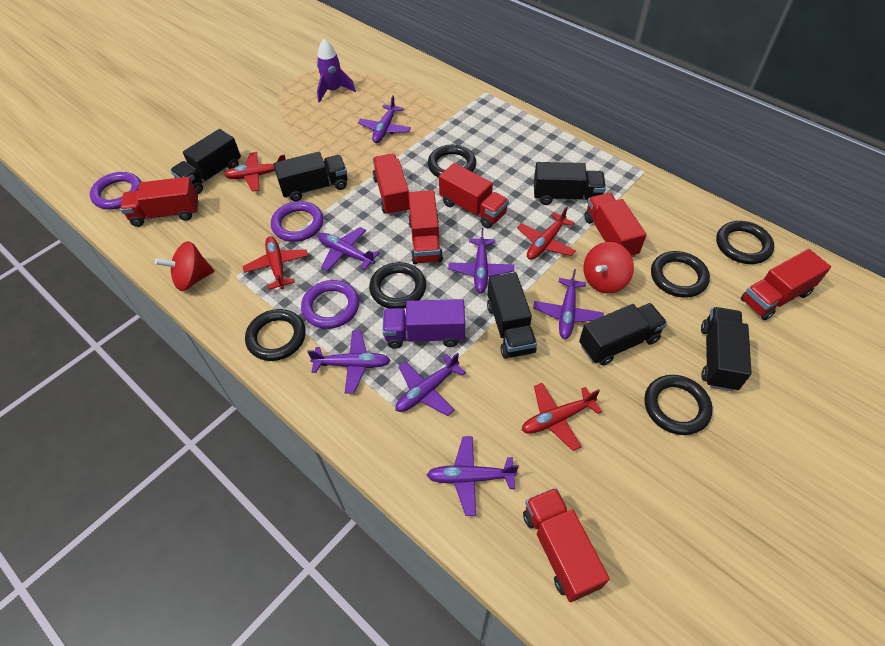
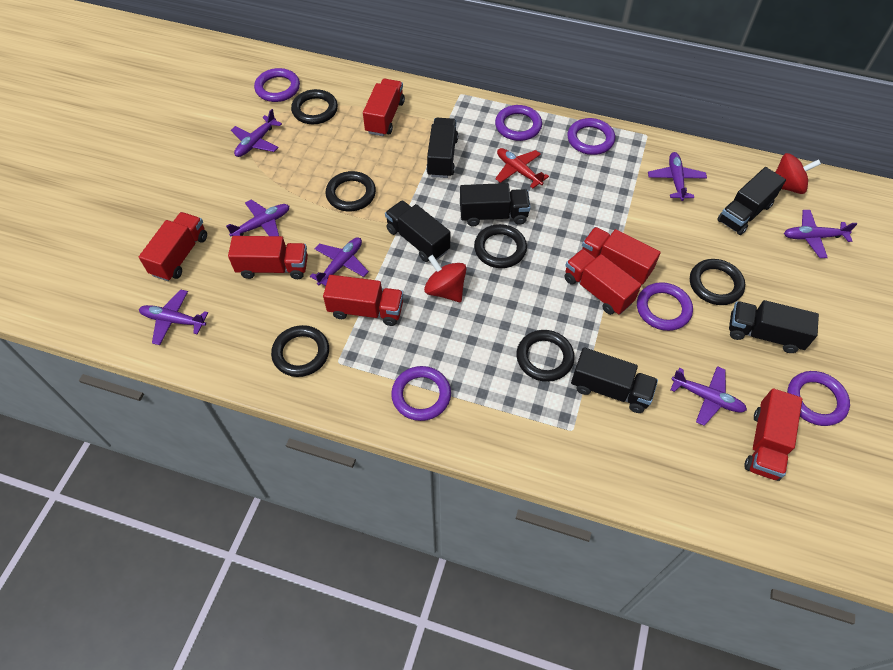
purple ring: [90,172,141,210] [271,201,323,242] [301,280,359,329] = 3 -> [254,68,300,102] [391,366,451,421] [495,105,542,141] [567,118,615,155] [637,282,693,331] [787,371,850,426] = 6
purple rocket: [317,39,356,103] = 1 -> none = 0
purple truck: [382,299,465,349] = 1 -> none = 0
red plane: [224,152,286,192] [243,236,308,290] [517,206,576,260] [521,383,602,451] = 4 -> [495,148,549,189] = 1

